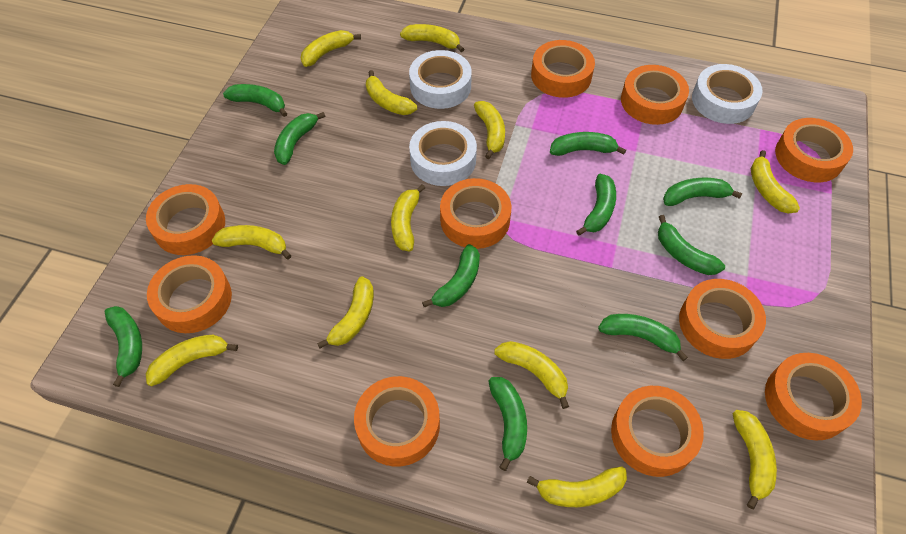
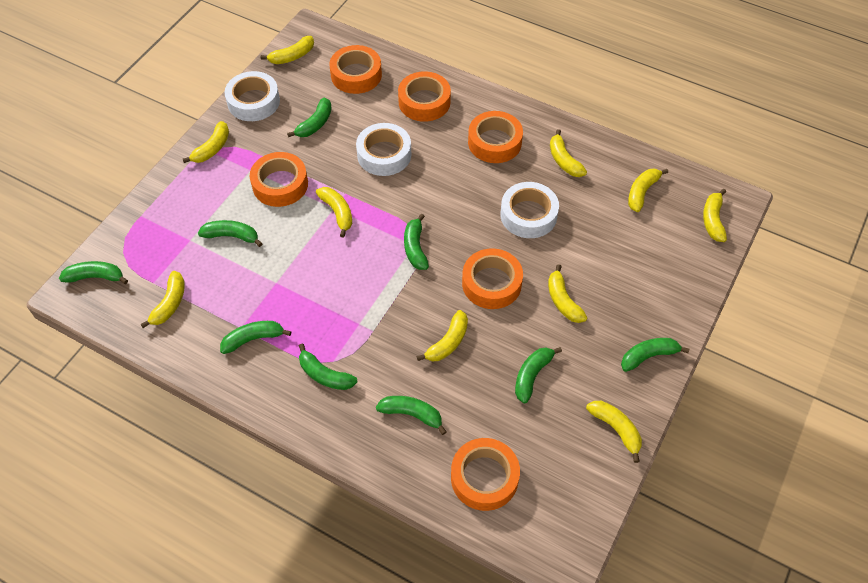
green banana: [105,306,142,387] [223,84,287,117] [274,112,325,165] [422,244,480,308] [488,377,527,471] [550,132,626,156] [576,174,616,235] [598,314,688,361] [658,215,725,275] [663,178,742,206] = 10 -> [59,261,128,284] [198,220,263,247] [220,321,292,354] [287,98,332,137] [299,344,357,390] [376,396,447,435] [404,214,429,270] [515,347,562,403] [621,338,689,372] = 9
orange tape: [146,184,225,255] [147,255,232,333] [354,376,440,467] [440,178,511,249] [531,40,595,98] [611,386,704,477] [621,65,689,125] [679,279,766,359] [765,353,862,440] [775,118,853,182] = 10 -> [250,152,308,207] [329,45,382,94] [398,71,451,122] [451,438,520,511] [462,249,523,309] [468,111,523,163] = 6
yellow banana: [146,335,238,386] [212,225,292,259] [301,30,361,67] [317,276,374,349] [366,70,417,115] [391,184,425,251] [400,24,464,52] [474,101,505,159] [494,341,569,409] [527,467,627,507] [733,410,777,509] [751,150,800,214] = 12 -> [140,271,185,328] [183,121,229,163] [261,36,314,64] [316,187,352,237] [417,310,468,362] [548,264,588,323] [550,129,587,177] [586,401,642,463] [628,169,668,212] [703,189,727,242] = 10

